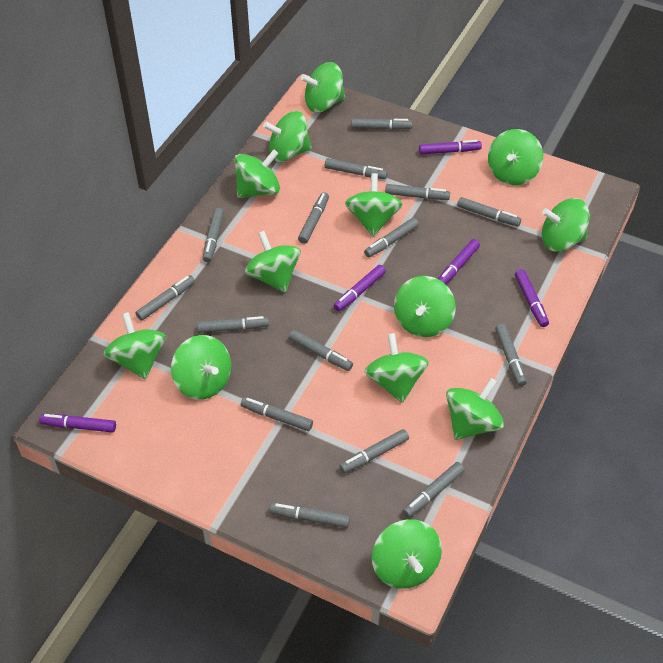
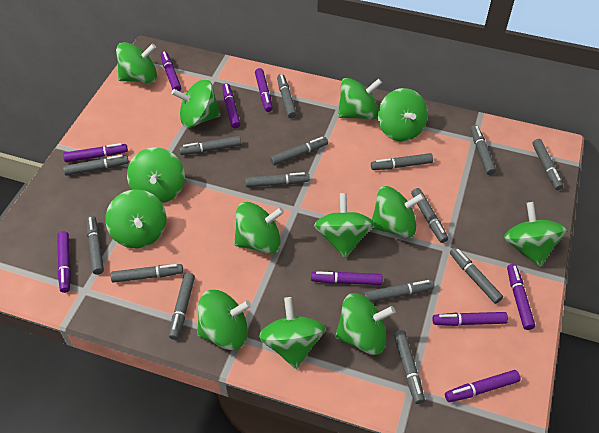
purple marker: [39,414,116,432] [334,265,386,311] [419,140,482,154] [438,239,480,284] [515,269,549,327] = 5 -> [57,231,71,293] [63,143,128,162] [160,51,181,91] [222,83,240,129] [255,68,273,112] [311,271,383,285] [432,312,508,326] [445,370,520,402] [507,264,535,330] = 9

